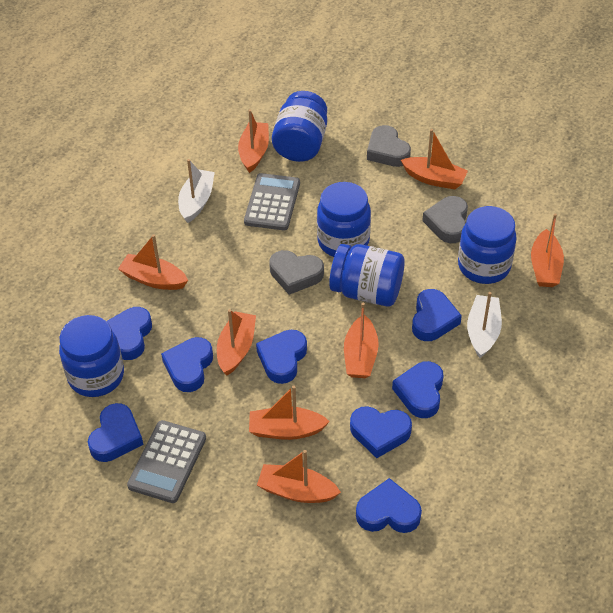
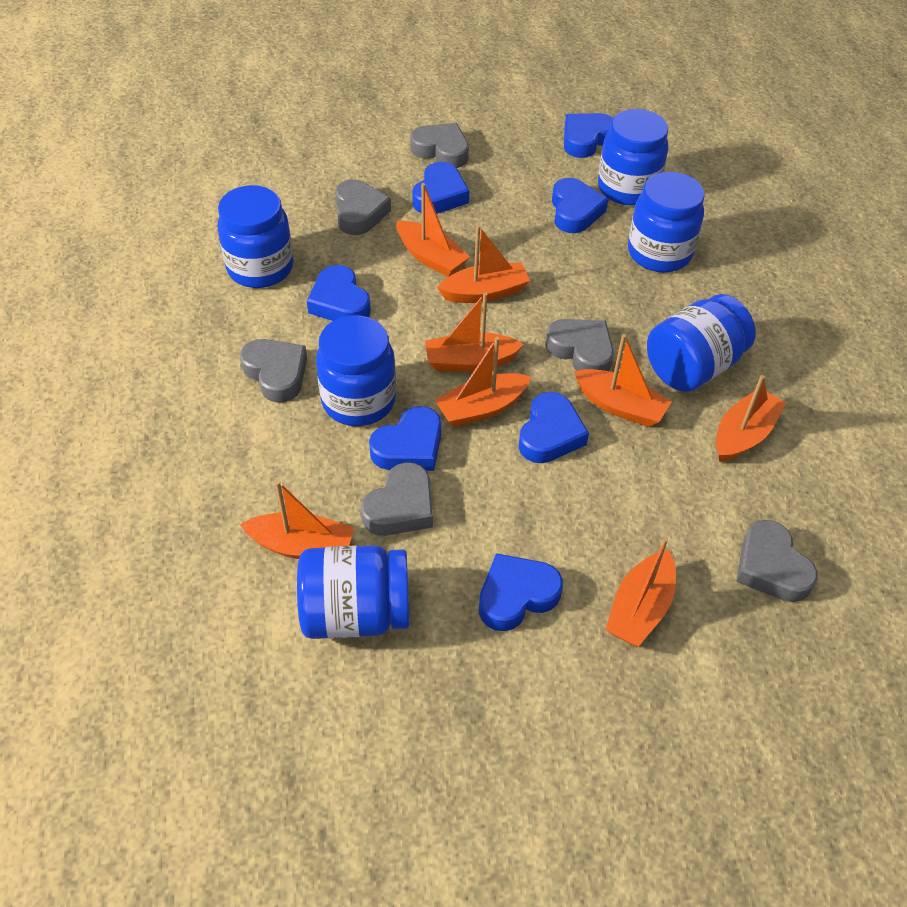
blue heart: [88,403,143,462] [106,307,152,360] [161,337,213,392] [256,330,307,384] [350,406,412,458] [356,478,422,533] [392,361,444,418] [412,289,462,341] = 8 -> [307,265,371,321] [369,406,441,471] [412,162,469,214] [479,553,563,631] [519,392,589,463] [552,178,608,233] [564,113,613,158] = 7
blue jar: [59,315,124,397] [272,91,327,162] [317,182,371,257] [329,244,404,307] [458,206,517,284] = 5 -> [217,185,294,288] [297,545,410,639] [316,315,396,426] [598,109,668,206] [628,172,705,272] [647,294,756,392] = 6
grey calculator: [127,420,206,503] [244,173,300,230] = 2 -> none = 0
grey heart: [269,250,324,295] [367,125,411,167] [422,196,468,243] = 3 -> [240,339,307,403] [335,179,391,235] [361,462,433,536] [410,123,469,168] [545,319,614,371] [736,520,818,602] = 6
white boat: [178,159,215,223] [467,292,502,358] = 2 -> none = 0

